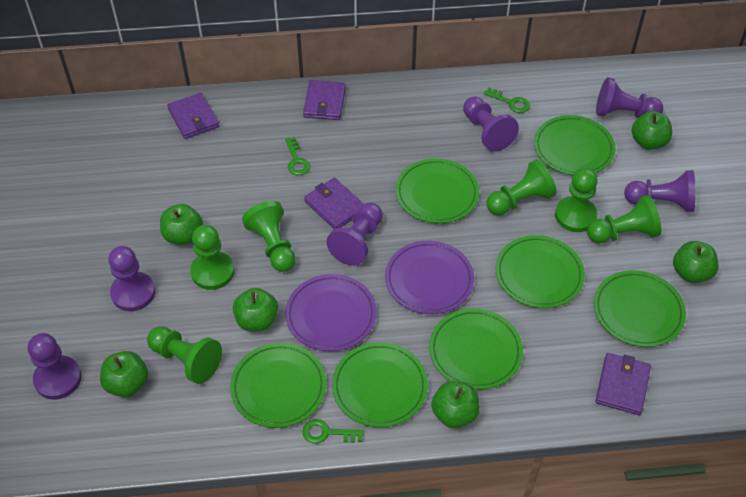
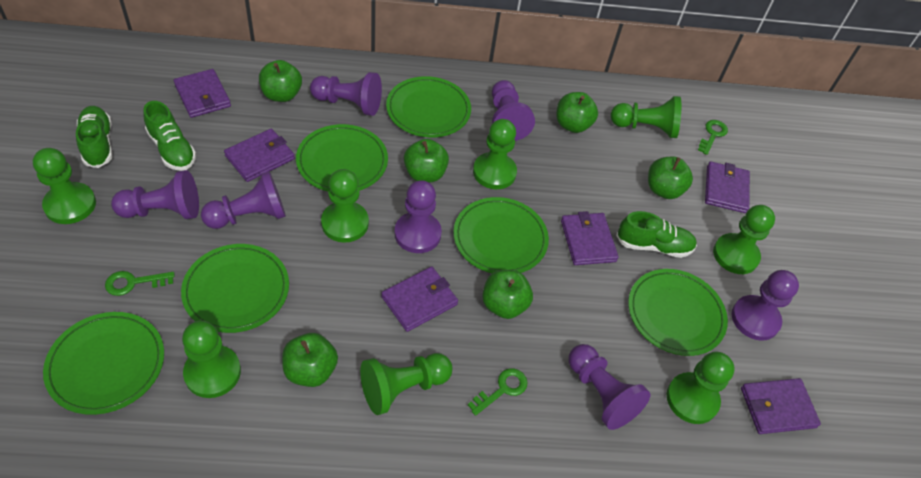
green pawn: [147,326,222,384] [190,225,234,290] [242,201,296,272] [487,160,556,215] [555,168,598,232] [587,195,662,244] = 6 -> [33,148,96,224] [182,321,241,398] [321,169,369,243] [360,353,452,415] [473,119,517,189] [611,96,681,138] [667,351,735,424] [713,205,775,274] = 8
green plate: [230,343,326,428] [332,342,428,427] [395,158,479,224] [429,308,523,390] [495,235,585,308] [534,115,616,175] [594,270,686,347] = 7 -> [43,312,164,415] [181,244,289,333] [296,124,388,191] [386,76,471,138] [453,197,549,273] [628,269,728,356] = 6
green shoe: none = 0 -> [76,106,112,168] [143,101,196,171] [616,211,697,258] = 3
purple pawn: [28,333,82,400] [108,246,155,311] [327,203,383,266] [463,97,519,152] [596,77,663,118] [624,170,695,212] = 6 -> [111,170,199,219] [201,172,286,229] [310,72,382,116] [394,180,442,253] [492,80,535,141] [568,344,650,430] [732,270,799,341] = 7
purple plate: [285,274,377,351] [385,241,474,314] = 2 -> none = 0
purple wallet: [167,93,219,139] [303,80,346,120] [304,178,364,229] [595,353,651,415] = 4 -> [174,69,231,118] [224,129,295,182] [381,267,458,332] [561,211,619,265] [705,161,750,213] [741,378,821,434] = 6

